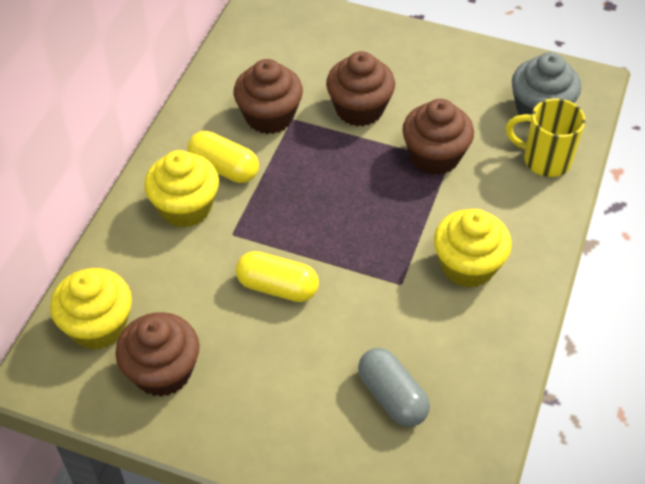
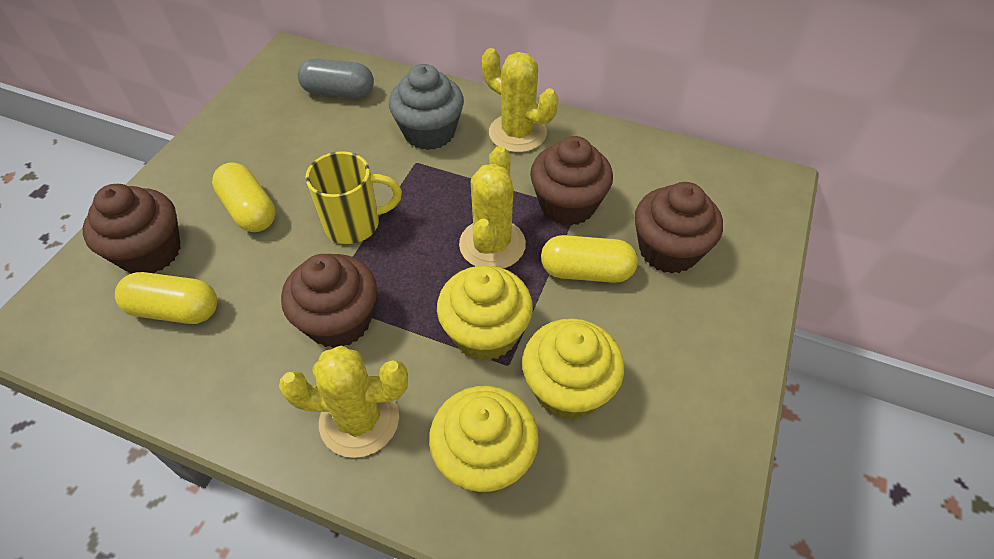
yellow cactus: none = 0 -> [279,346,408,458] [459,146,526,269] [482,48,558,153] = 3
yellow capsule: [188,131,259,183] [236,251,319,302] = 2 -> [115,272,217,324] [212,162,276,232] [541,235,638,283] = 3

